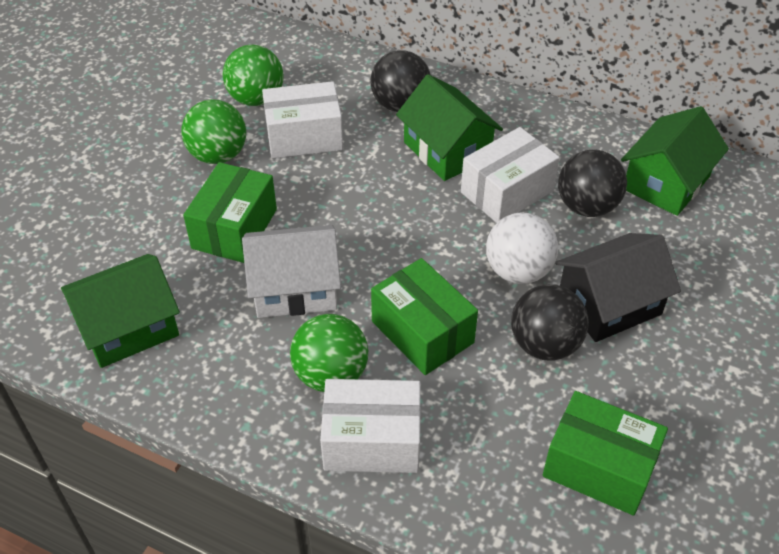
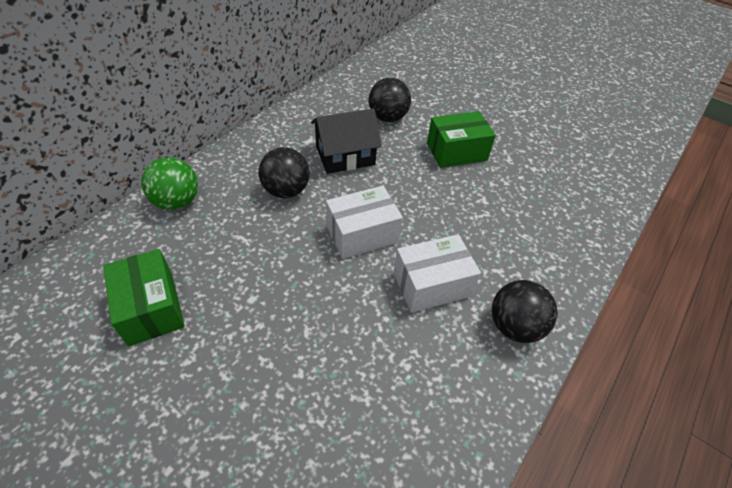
green ball: [181,99,246,164] [223,45,284,106] [290,314,368,392] = 3 -> [141,157,198,210] = 1
green box: [183,162,277,263] [371,258,478,375] [543,391,668,515] = 3 -> [103,249,185,346] [427,111,496,168] = 2
green house: [61,254,180,368] [396,74,503,181] [621,106,729,216] = 3 -> none = 0
white ball: [486,212,558,284] = 1 -> none = 0
white box: [262,81,343,158] [320,379,421,473] [461,127,560,223] = 3 -> [326,186,403,259] [393,234,481,313] = 2
white house: [242,225,341,318] = 1 -> none = 0

